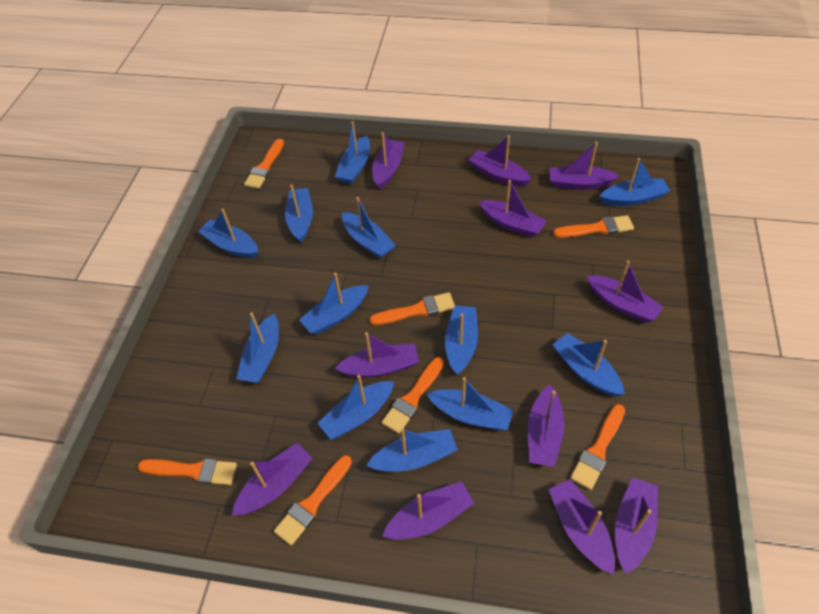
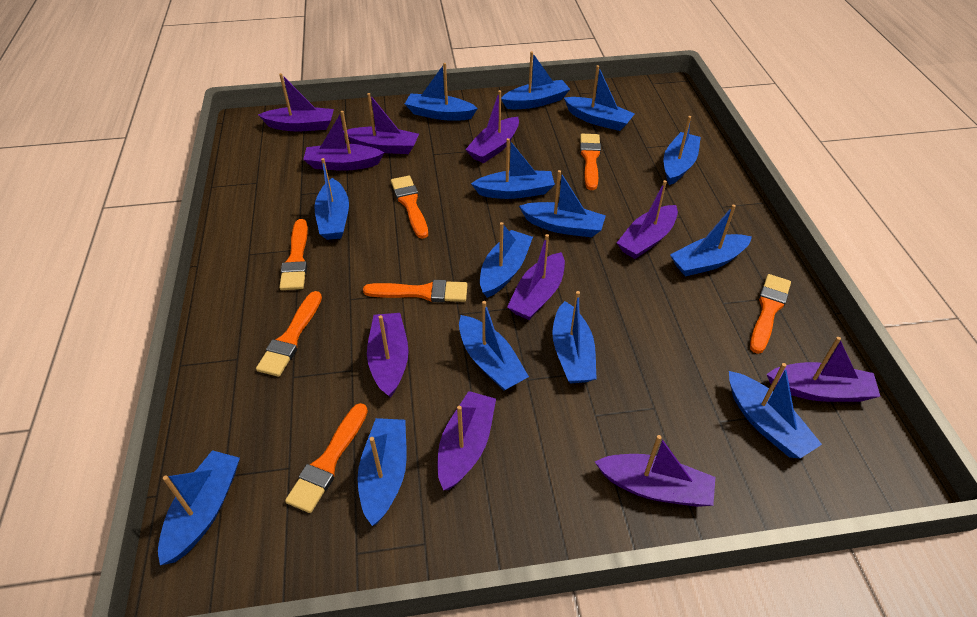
blue boat: [198,209,259,258] [236,312,279,383] [285,184,313,243] [299,272,369,334] [318,375,394,440] [335,121,370,184] [342,197,396,258] [366,428,458,472] [427,377,514,431] [445,305,478,375] [553,333,625,396] [600,158,670,206] = 12 -> [158,450,240,565] [314,158,349,240] [357,418,407,526] [405,63,478,121] [459,301,529,391] [471,138,555,199] [480,222,533,298] [501,51,570,109] [519,170,606,238] [552,291,597,384] [564,65,635,131] [664,116,701,185] [670,205,752,277] [729,363,822,459] = 14
purple boat: [232,443,313,515] [335,332,419,378] [372,132,404,189] [382,481,474,539] [469,136,532,186] [479,180,547,237] [528,385,564,467] [548,479,615,575] [549,142,620,190] [587,261,663,323] [615,477,658,574] = 11 -> [258,73,334,131] [303,111,384,171] [343,93,419,154] [367,313,408,398] [438,391,496,490] [465,90,519,163] [507,234,565,320] [595,435,715,507] [617,180,678,259] [767,337,881,402] = 10

